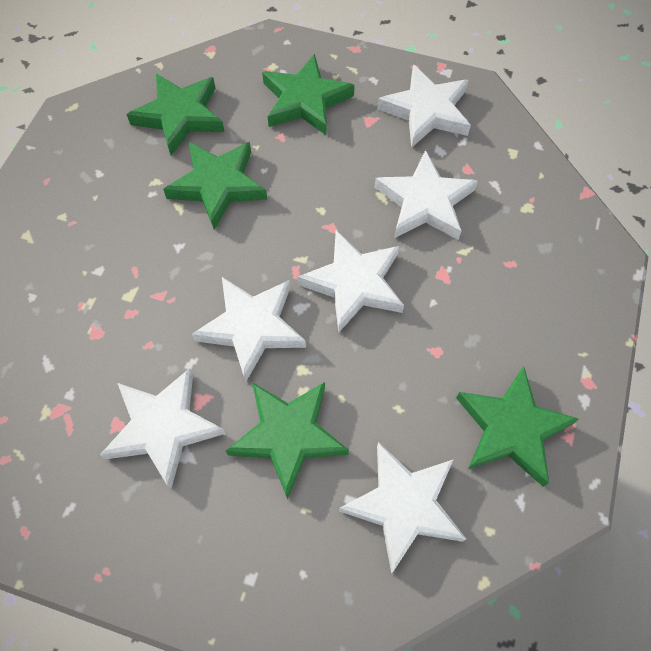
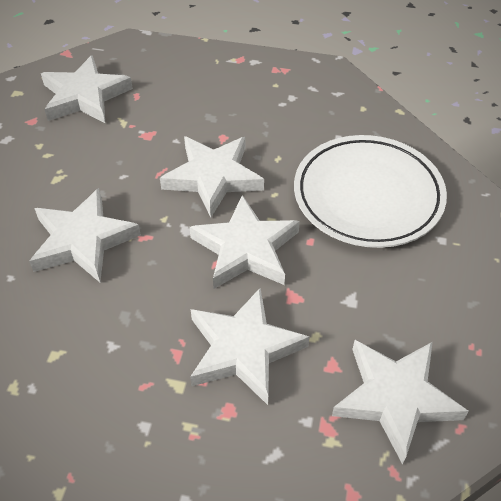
green star: [126,74,225,155] [163,142,267,229] [226,382,349,499] [262,54,355,136] [456,366,579,487] = 5 -> none = 0
white plate: none = 0 -> [294,135,447,248] = 1

